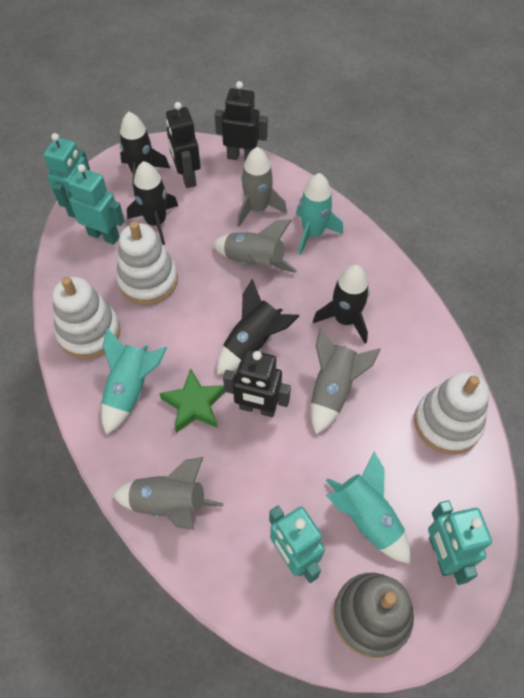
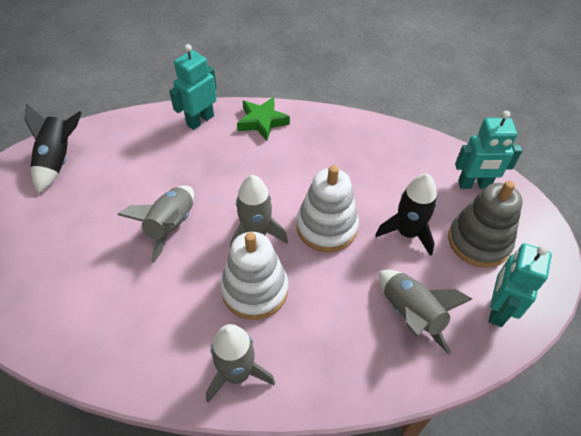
black robot: [166,102,201,188] [215,81,268,161] [223,349,291,417] = 3 -> none = 0
black rocket: [120,112,170,196] [127,161,178,245] [217,279,299,375] [313,265,370,343] = 4 -> [25,104,82,193] [376,174,437,256] = 2
turquoise robot: [44,133,90,218] [67,164,125,245] [269,506,325,583] [428,500,492,585] = 4 -> [169,44,217,130] [455,111,522,189] [489,243,552,327] = 3
turquoise rocket: [101,328,167,435] [296,173,343,255] [326,452,411,564] = 3 -> none = 0
white stacking toy: [52,277,120,359] [116,221,178,305] [414,372,489,454] = 3 -> [220,232,288,320] [297,165,359,252] = 2

